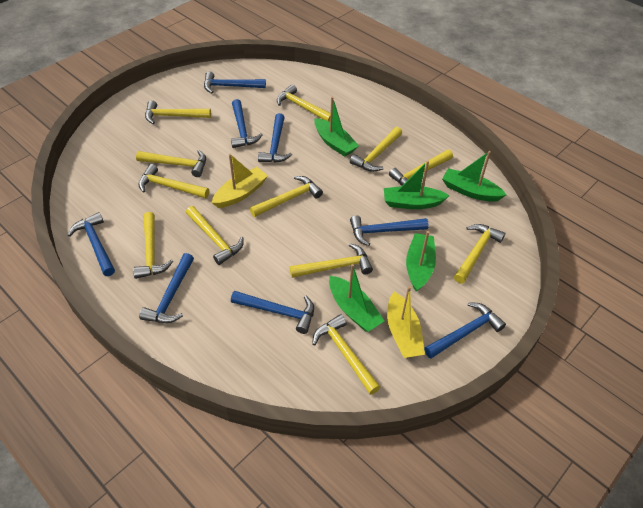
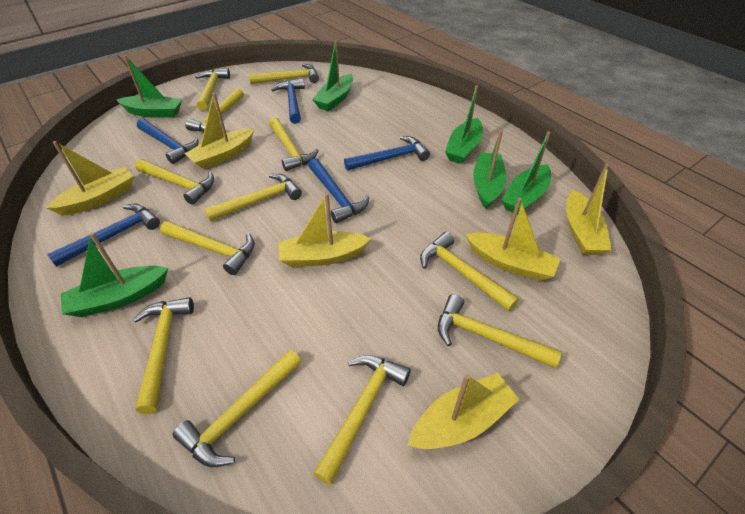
blue hammer: [68,212,115,276] [139,253,194,323] [204,71,266,93] [231,99,262,148] [231,291,314,334] [258,113,292,163] [350,215,429,246] [424,302,506,359] = 8 -> [47,204,160,267] [137,119,199,164] [271,78,305,124] [308,159,369,223] [344,136,430,170] = 5
green boat: [314,97,359,157] [329,264,384,332] [384,161,450,209] [406,231,436,292] [442,151,506,202] = 5 -> [61,232,168,317] [116,55,182,118] [312,40,353,111] [445,85,483,164] [473,130,507,209] [501,131,551,215] = 6
yellow boat: [212,154,268,208] [387,286,425,358] = 2 -> [46,141,134,216] [184,93,254,169] [278,193,371,267] [407,373,520,449] [466,198,560,281] [566,164,612,255] = 6

